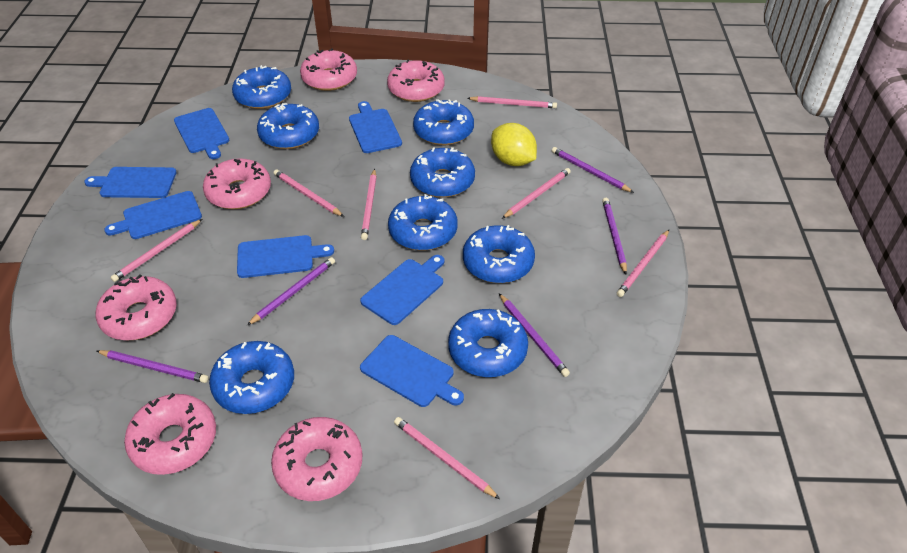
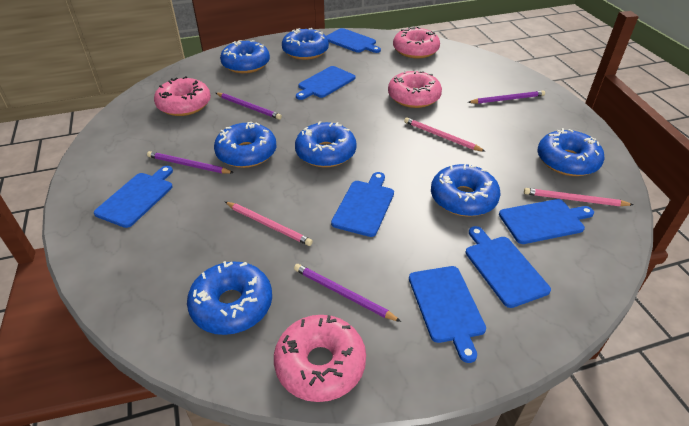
blue donut: [209,341,294,414] [232,65,291,109] [257,103,319,149] [388,194,458,251] [410,147,475,198] [413,99,474,145] [448,309,528,377] [463,225,535,283] = 8 -> [187,261,272,335] [214,122,276,168] [220,40,270,73] [282,28,329,60] [295,121,356,167] [431,163,501,217] [538,128,605,176] = 7
pink donut: [96,274,177,341] [124,393,216,475] [203,158,271,209] [271,417,362,501] [300,49,357,91] [387,59,444,102] = 6 -> [154,76,211,116] [274,315,366,402] [388,70,442,108] [393,26,440,58] = 4
pink pencil: [110,219,202,282] [274,169,344,217] [361,169,377,240] [394,417,500,499] [467,96,557,108] [502,168,571,219] [617,230,669,297] = 7 -> [225,202,313,246] [404,117,486,152] [524,188,633,206] = 3
purple pencil: [97,350,208,383] [247,257,335,325] [499,294,570,377] [552,147,634,193] [602,198,627,275] = 5 -> [147,151,234,173] [216,93,282,120] [294,264,401,322] [468,90,545,104] = 4
yellow lemon: [491,123,537,166] = 1 -> none = 0

